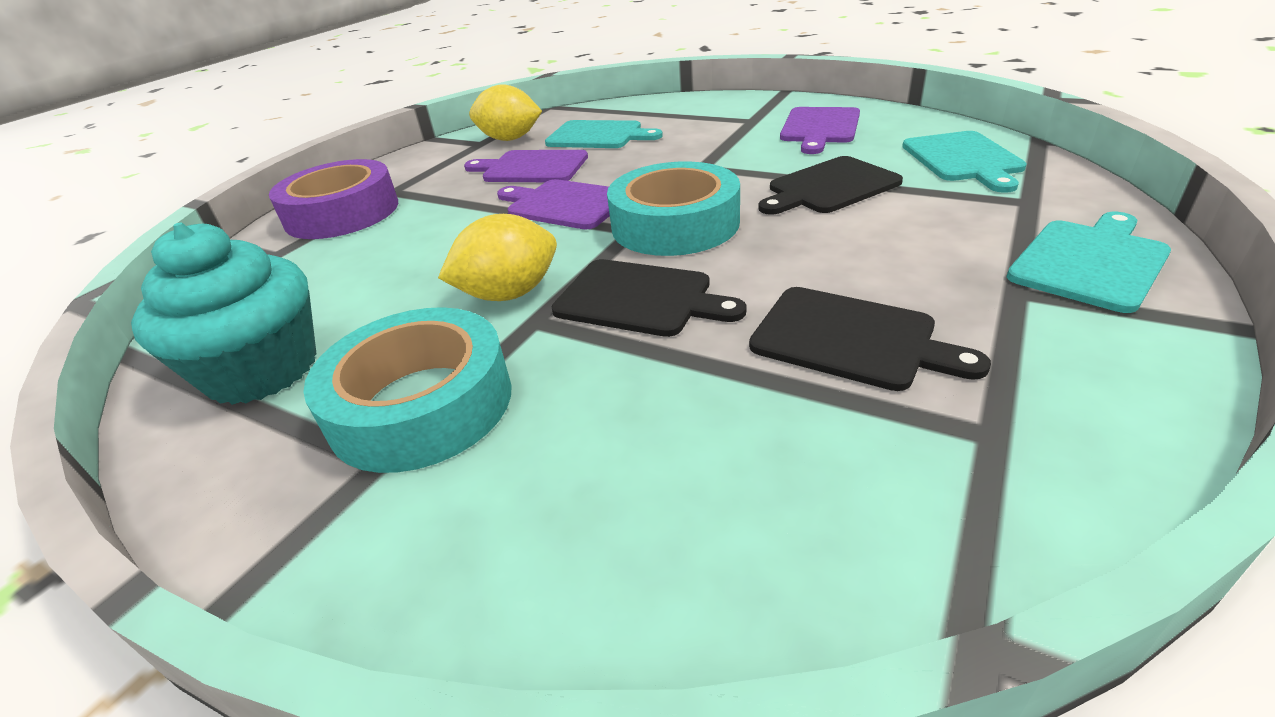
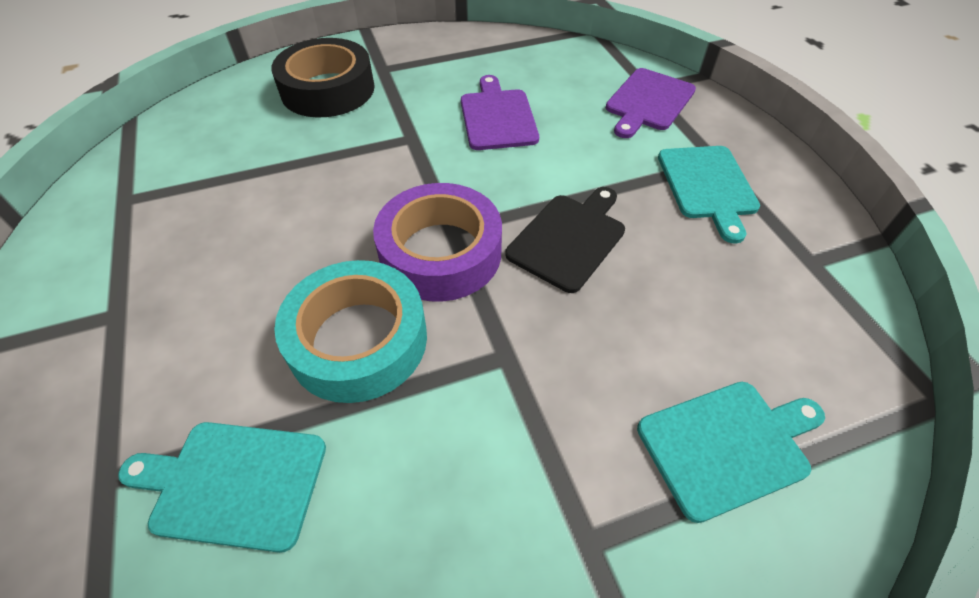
black cutting board: [551,259,747,337] [749,287,991,391] [758,156,903,215] = 3 -> [505,187,625,293] = 1
black tape: none = 0 -> [271,38,375,117] = 1
purple cutting board: [464,150,588,182] [497,179,610,230] [780,107,860,154] = 3 -> [461,75,539,150] [606,68,696,138] = 2
turquoise cupcake: [131,222,317,405] = 1 -> none = 0
turquoise tape: [303,307,512,473] [607,161,740,256] = 2 -> [274,260,427,403] = 1
yellow lemon: [438,214,557,301] [469,84,542,141] = 2 -> none = 0

